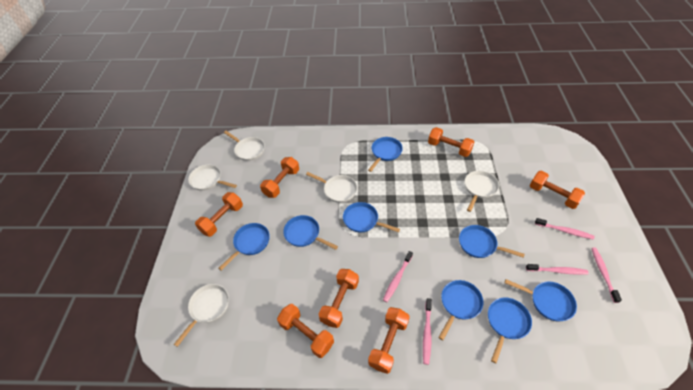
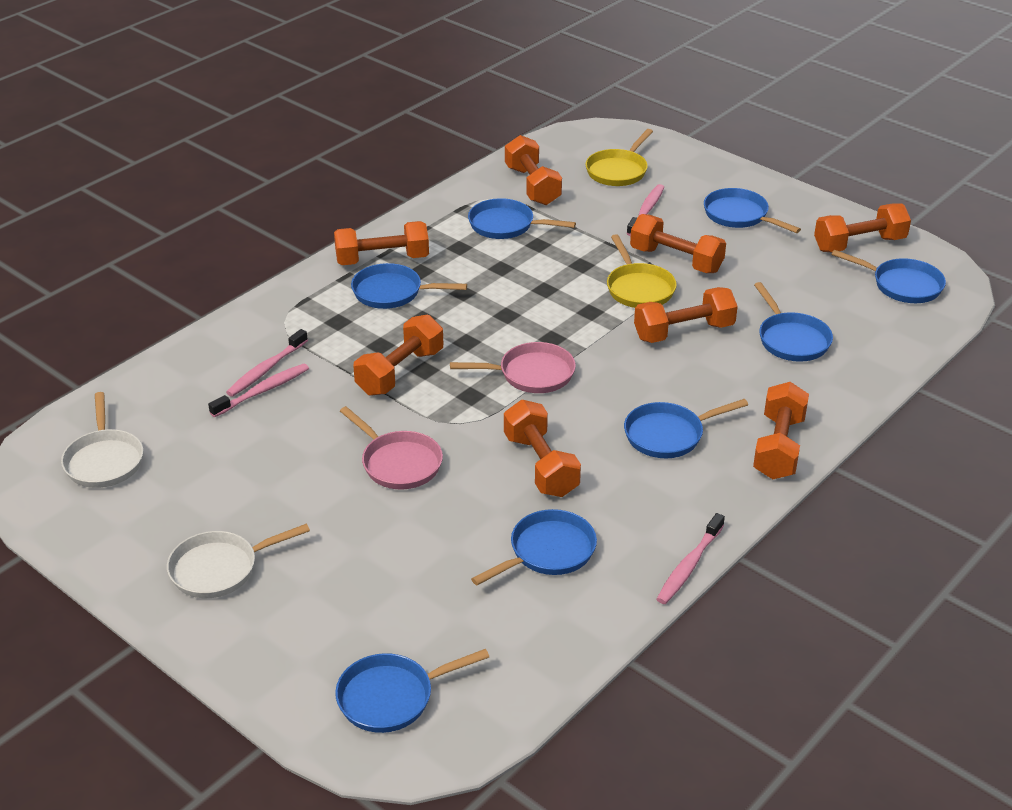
orange dumbbell: [195,192,243,237] [260,157,299,198] [277,304,334,358] [319,269,359,328] [368,307,410,374] [428,127,474,157] [530,170,585,209] = 7 -> [334,221,429,265] [353,315,443,396] [504,400,581,497] [505,135,562,205] [630,214,726,273] [634,287,738,343] [753,382,809,479] [814,204,911,252] = 8
pink pan: none = 0 -> [340,406,443,489] [450,342,576,393] = 2
pink toothbrush: [383,251,413,302] [423,298,432,365] [526,264,589,275] [535,218,594,240] [591,247,622,303] = 5 -> [208,364,309,417] [226,329,308,397] [626,184,664,236] [657,513,725,604] = 4
white pan: [174,284,229,347] [188,164,237,191] [224,131,265,161] [306,172,357,203] [465,171,499,212] = 5 -> [61,392,143,488] [167,524,310,598] = 2
yellow pan: none = 0 -> [585,129,653,186] [607,234,677,308] = 2

